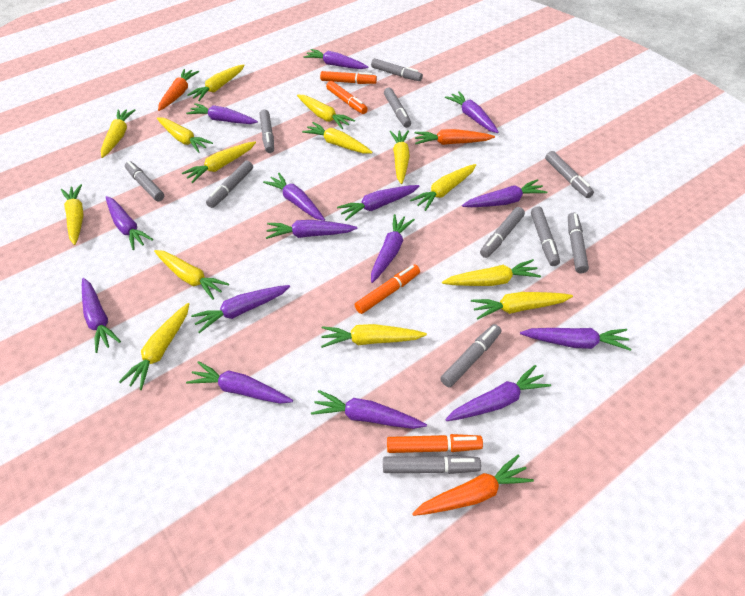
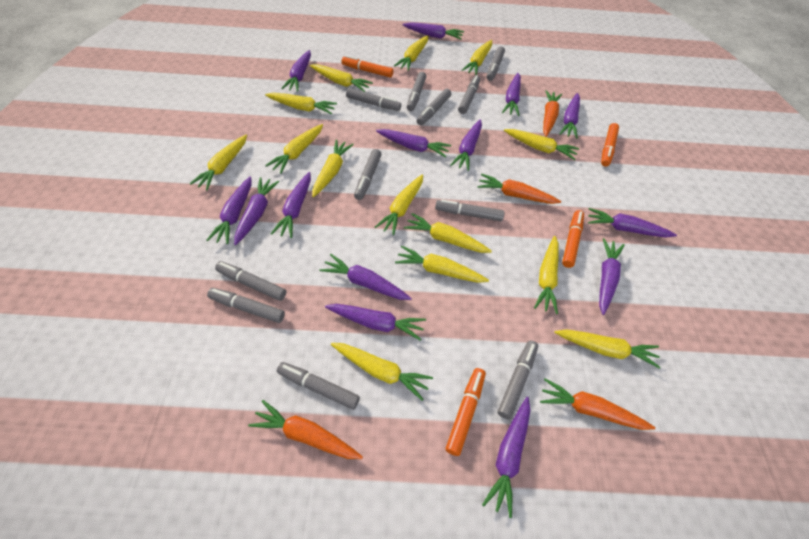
orange carrot: [158,69,199,111] [412,455,534,516] [414,129,495,145] = 3 -> [248,400,363,459] [477,174,561,204] [540,379,656,430] [543,90,562,137] = 4
purple carrot: [82,278,121,353] [106,196,153,250] [186,103,258,124] [186,361,293,404] [191,285,290,333] [263,173,325,221] [266,220,357,239] [303,49,368,69] [311,390,427,429] [337,185,420,221] [371,214,415,283] [445,91,499,133] [445,365,551,421] [462,179,547,207] [520,328,632,351] = 15 -> [207,176,252,244] [234,177,280,245] [271,172,311,238] [281,50,311,92] [319,254,412,300] [325,304,426,341] [376,129,451,158] [402,22,464,40] [450,119,482,171] [482,397,530,518] [502,73,521,116] [559,93,580,139] [588,208,677,238] [599,238,625,315] = 14

